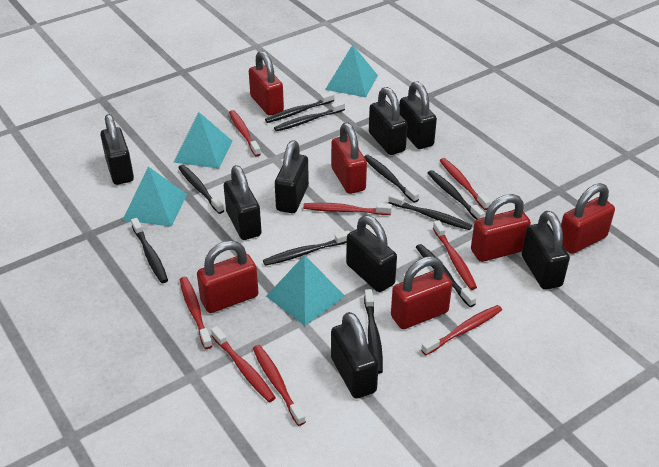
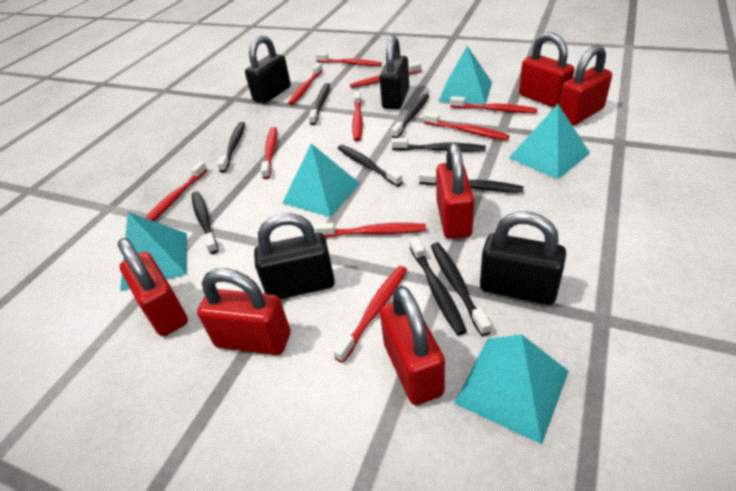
black padlock: [100,114,134,185] [224,165,262,240] [275,140,309,213] [331,312,379,399] [346,215,397,292] [369,87,408,155] [399,81,437,149] [522,211,570,290] = 8 -> [245,35,291,104] [254,213,335,299] [379,36,409,109] [480,212,566,305] = 4
black toothbrush: [131,218,168,283] [178,165,224,214] [263,230,350,266] [265,92,334,123] [274,101,345,132] [364,155,419,203] [364,289,383,374] [388,193,472,230] [416,244,476,307] [428,170,485,220] = 10 -> [192,191,218,254] [217,122,245,172] [309,83,330,125] [338,145,403,187] [391,93,430,138] [391,138,486,152] [410,237,467,335] [419,171,523,193] [431,243,491,336] = 9
red toothbrush: [180,277,212,349] [211,326,276,402] [229,110,261,156] [253,345,306,426] [303,203,392,215] [421,305,502,355] [433,220,477,290] [440,158,491,210] = 8 -> [145,161,208,221] [261,127,277,179] [288,63,323,105] [315,223,426,237] [316,53,382,66] [333,266,407,363] [350,62,421,88] [352,91,363,141] [424,112,510,140] [450,96,537,113] = 10
turquoise pyramid: [123,167,187,227] [173,112,232,169] [266,255,345,326] [325,44,378,97] = 4 -> [120,212,187,291] [282,144,360,217] [438,46,492,104] [454,334,569,444] [509,104,590,179] = 5

